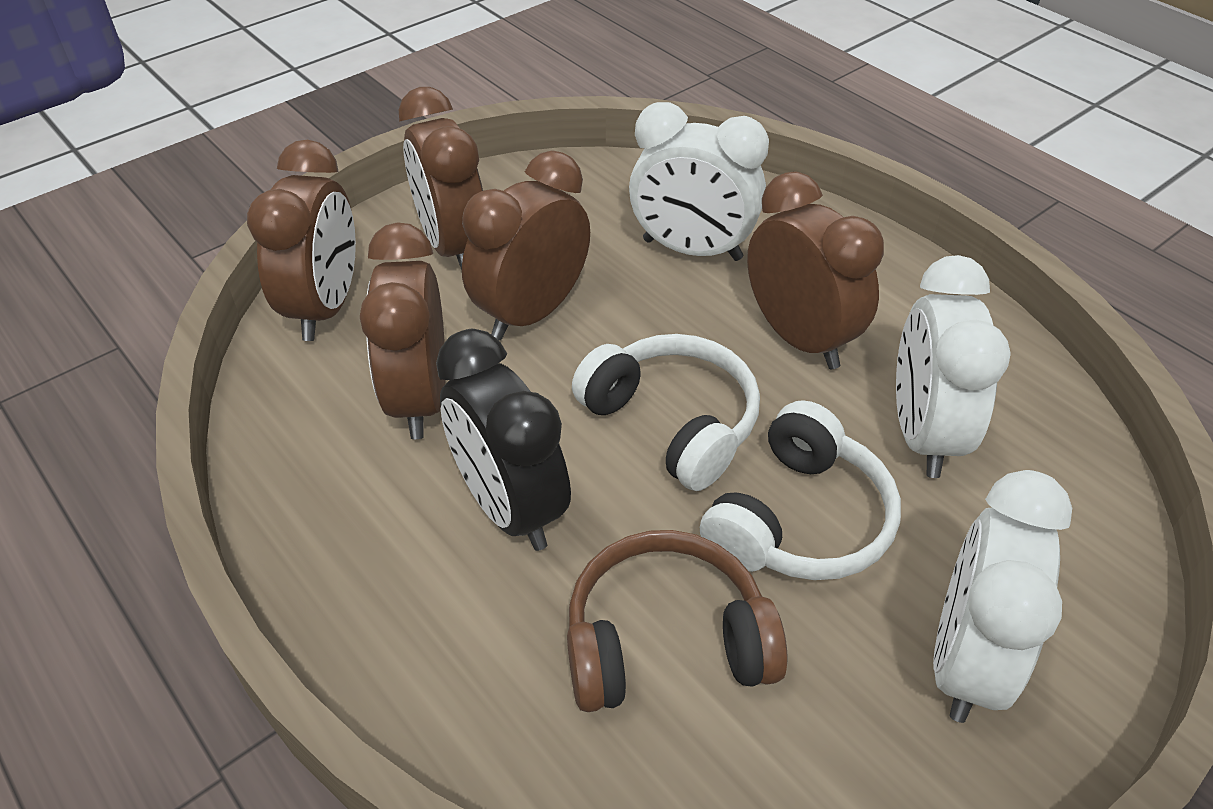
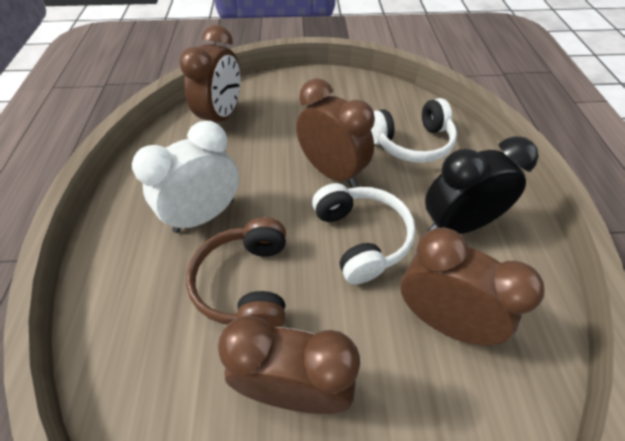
brown clock: [247,140,356,341] [360,222,445,439] [399,87,483,270] [462,151,590,341] [747,171,884,369] = 5 -> [179,25,241,122] [218,315,360,414] [296,78,375,187] [401,227,545,346] = 4
white clock: [629,102,769,261] [896,255,1011,478] [933,470,1072,723] = 3 -> [132,121,239,233] = 1

